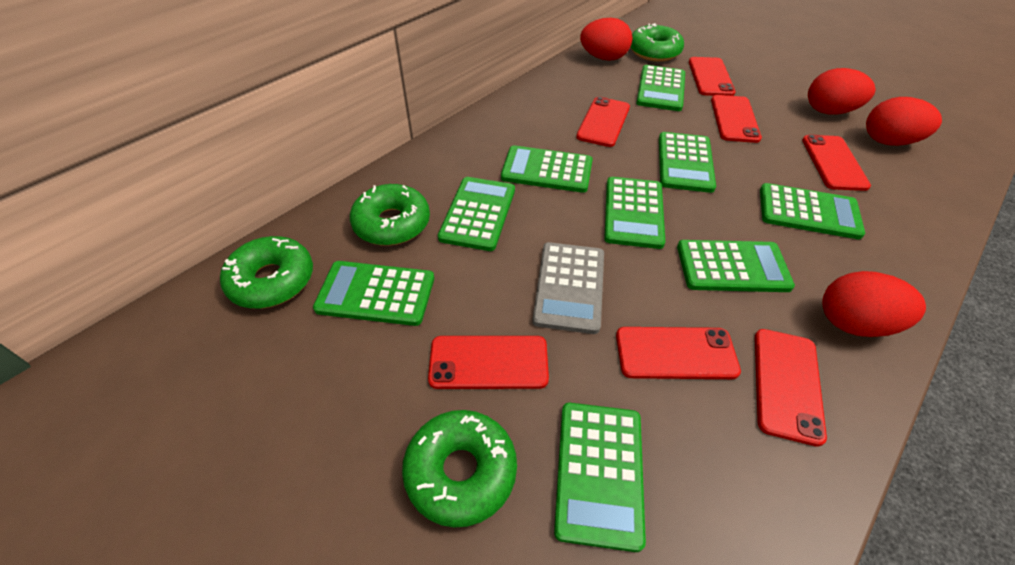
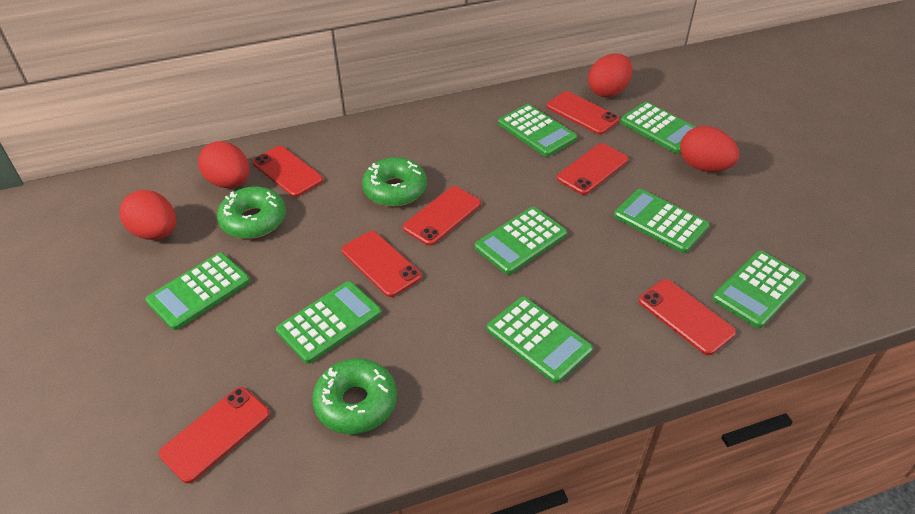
green calculator: [313,261,434,326] [438,177,515,251] [501,145,593,193] [554,403,646,552] [604,177,665,249] [636,65,685,111] [659,132,716,193] [677,240,795,292] [760,183,865,239] = 9 -> [145,253,250,330] [276,281,381,364] [474,207,567,275] [487,297,593,383] [498,104,577,157] [614,189,709,253] [620,102,695,154] [712,251,806,328] = 8
green donut: [220,236,313,309] [350,184,430,246] [402,410,517,528] [631,23,684,62] = 4 -> [217,187,286,239] [312,358,397,434] [362,157,427,207] = 3
grey calculator: [532,242,604,334] = 1 -> none = 0

